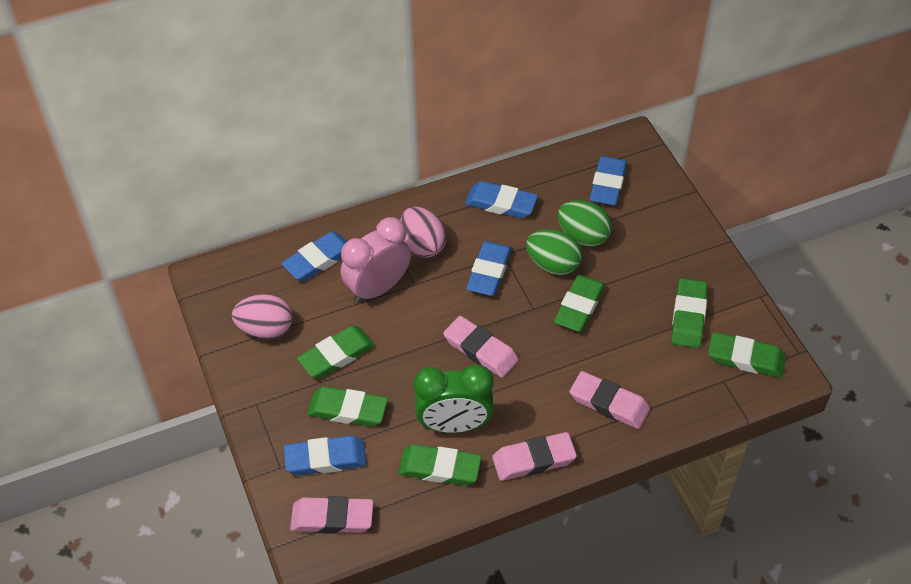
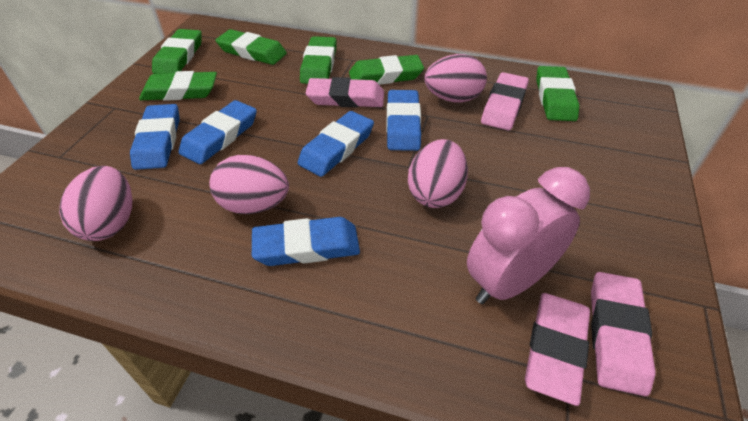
green clock: [414,365,494,433] = 1 -> none = 0
green egg: [526,229,582,275] [558,200,612,247] = 2 -> none = 0
pink egg: [232,294,292,339] [400,207,446,258] = 2 -> [59,166,133,241] [209,155,289,214] [408,139,468,208] [424,54,487,103] = 4

